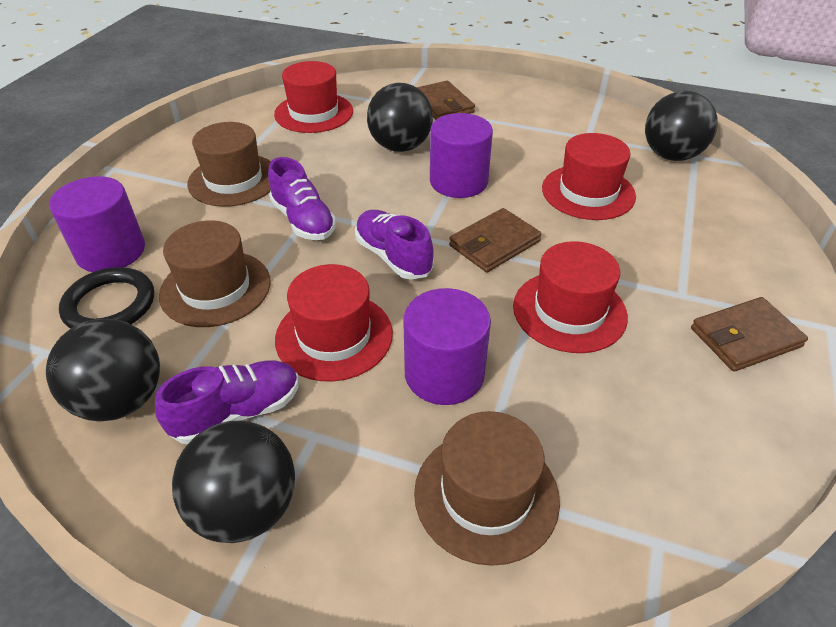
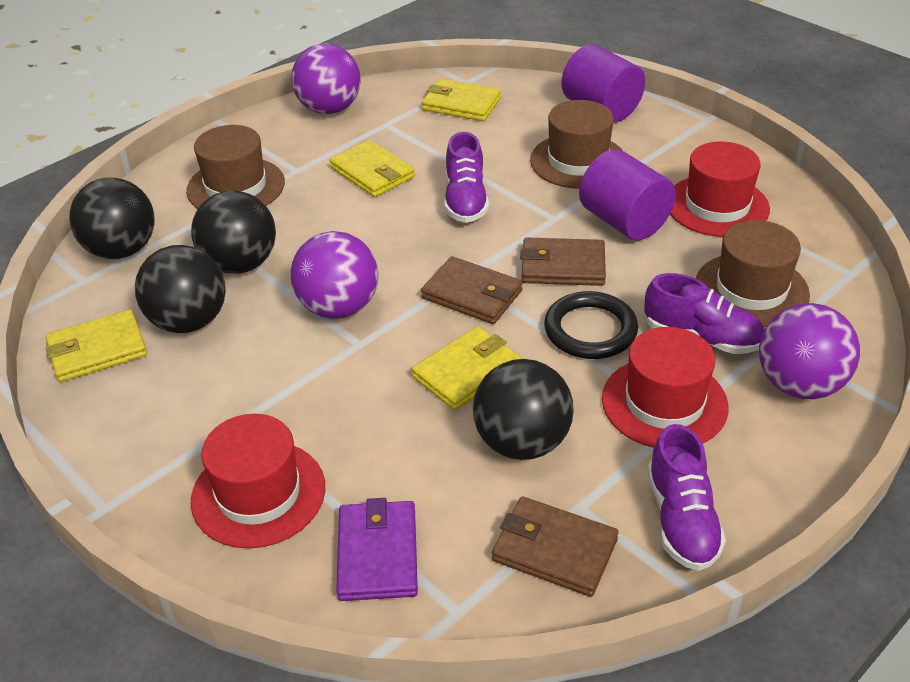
purple ball: none = 0 -> [290,231,378,319] [291,44,361,114] [759,303,860,399] = 3
purple cylinder: [49,176,145,272] [403,288,491,405] [430,113,493,198] = 3 -> [561,44,645,122] [579,149,676,240] = 2
purple wallet: none = 0 -> [336,498,418,601] = 1
red hat: [274,61,353,133] [275,264,393,381] [513,241,628,353] [542,133,636,220] = 4 -> [191,414,325,549] [602,327,729,448] [670,142,770,237] = 3
yellow wallet: none = 0 -> [46,309,147,382] [330,140,415,197] [412,326,521,410] [422,79,501,121] = 4

